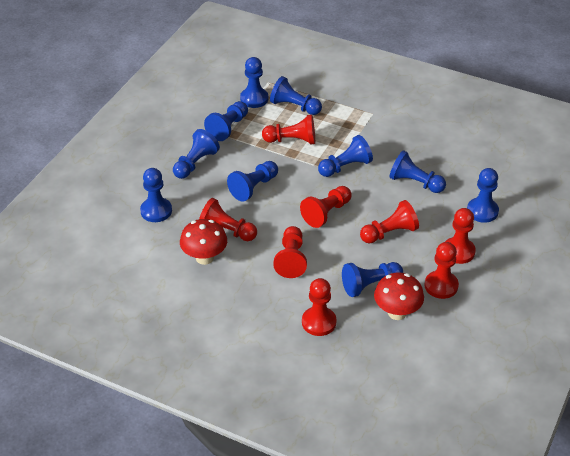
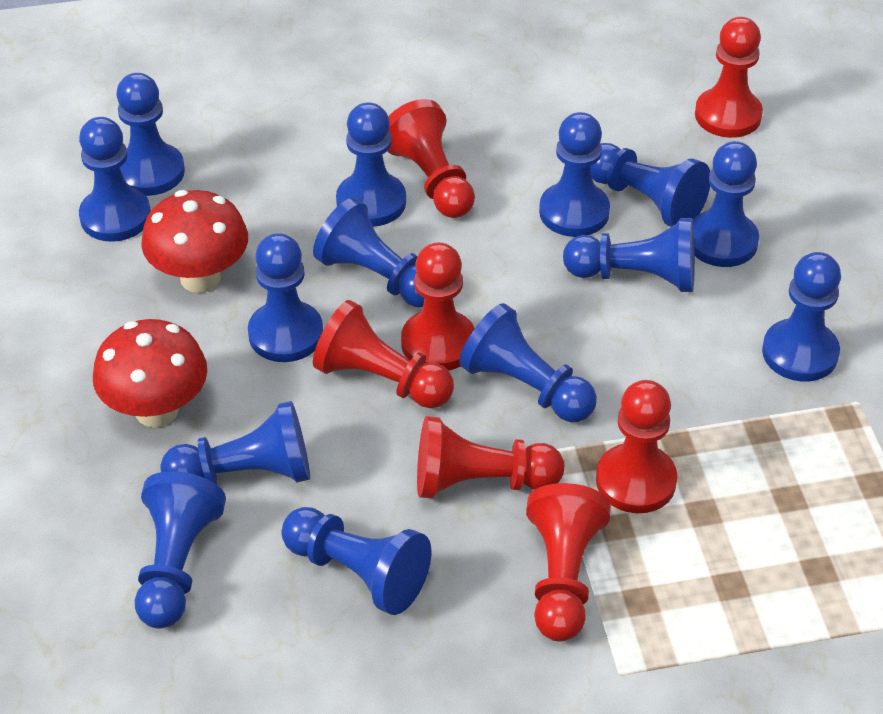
blue pawn: [140,168,172,222] [173,129,220,179] [204,101,248,141] [227,161,278,201] [240,57,268,108] [270,76,322,115] [318,135,373,177] [342,262,403,297] [389,150,446,193] [467,168,499,223] = 10 -> [79,117,151,242] [116,73,185,196] [135,471,226,629] [160,401,310,485] [248,233,323,362] [281,507,431,615] [313,198,424,308] [336,102,406,227] [459,303,597,422] [539,112,610,237] [563,218,695,292] [591,143,710,227] [693,141,759,267] [762,252,841,381] = 14
red pawn: [199,198,257,241] [262,115,315,145] [273,226,307,278] [300,186,352,228] [302,278,337,336] [360,200,419,243] [425,242,459,299] [445,208,476,264] = 8 -> [313,300,454,408] [387,99,475,218] [401,242,475,371] [417,416,564,498] [526,483,611,642] [596,380,677,513] [695,17,763,138] = 7

